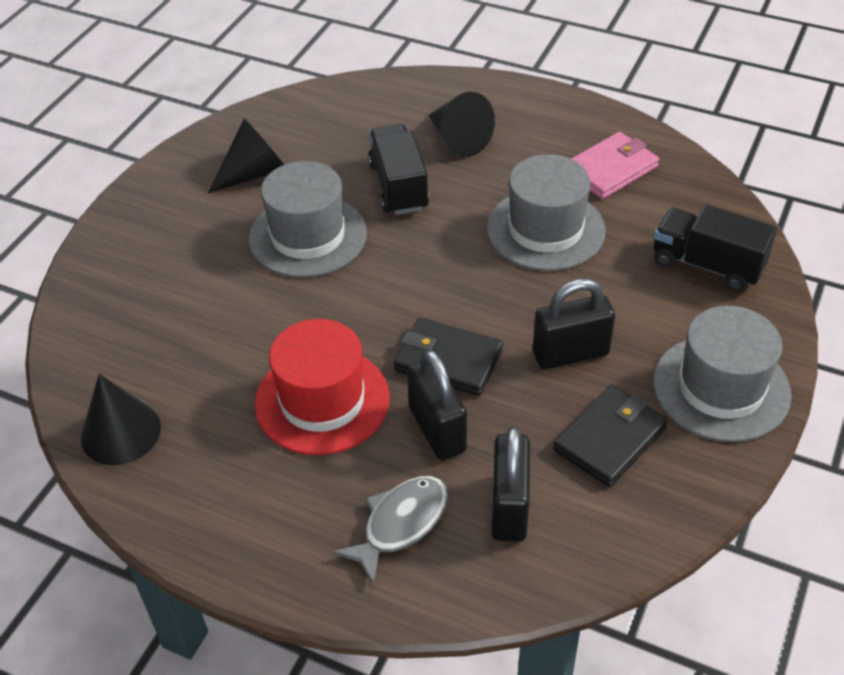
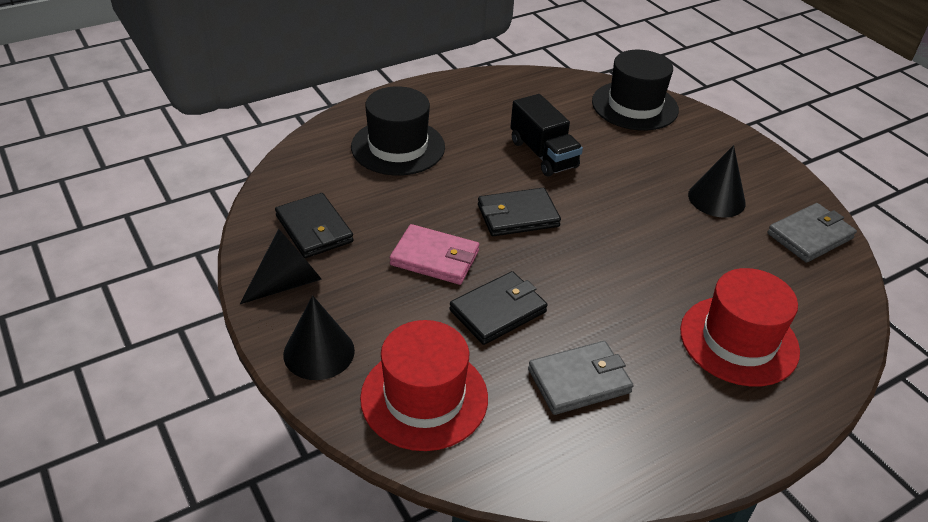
black hat: none = 0 -> [351,86,445,176] [592,50,679,131] = 2
black padlock: [407,349,467,460] [491,426,530,542] [533,279,615,369] = 3 -> none = 0
black truck: [368,124,429,215] [654,205,777,292] = 2 -> [510,94,583,176] = 1
black wallet: [394,318,503,396] [553,385,668,487] = 2 -> [275,193,354,258] [449,271,548,345] [478,188,561,236] = 3
grey fish: [332,476,448,586] = 1 -> none = 0
grey hat: [249,161,367,278] [487,154,606,271] [653,306,792,442] = 3 -> none = 0
grey wallet: none = 0 -> [528,341,634,415] [767,203,857,263] = 2
red hat: [255,319,390,455] = 1 -> [360,320,488,451] [680,268,800,387] = 2

